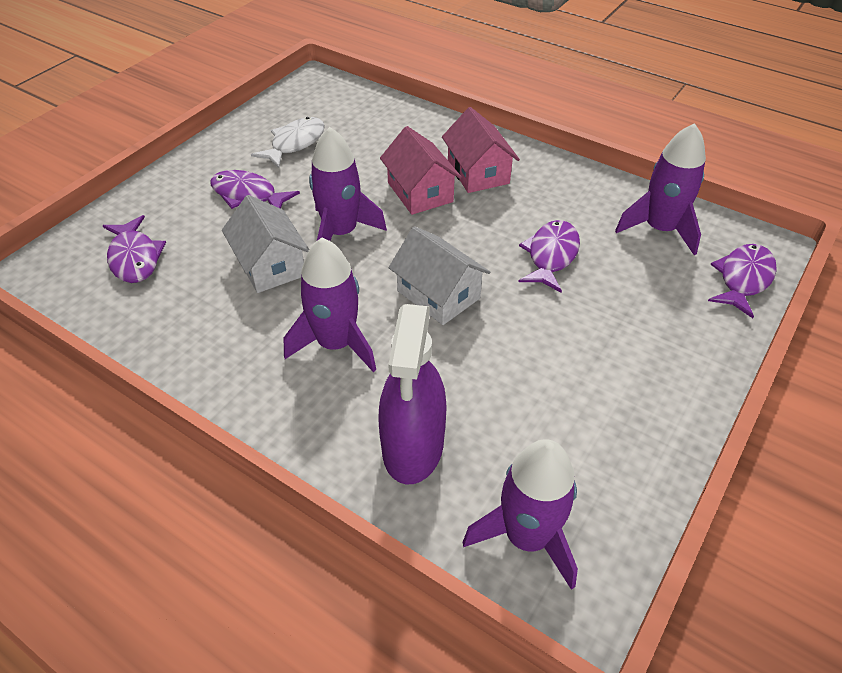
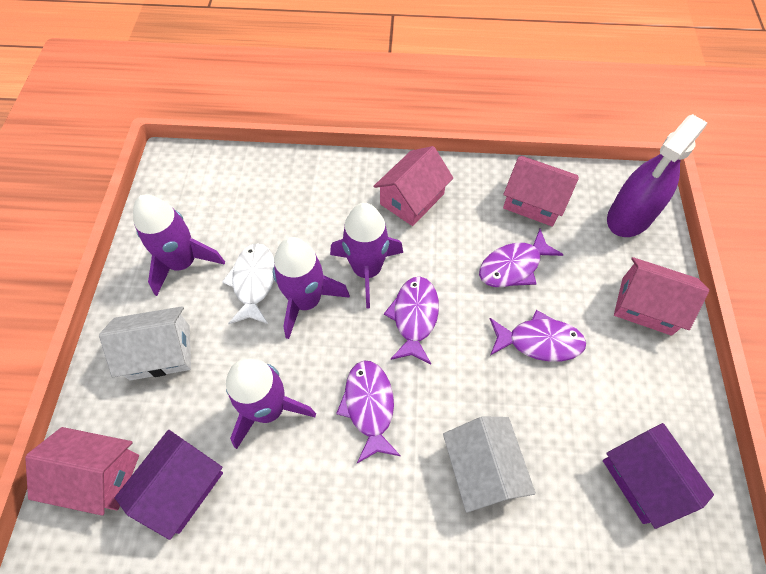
pink house: [380,126,462,215] [442,107,520,193] = 2 -> [25,427,139,516] [373,146,453,226] [503,156,579,227] [614,257,709,336] = 4
purple house: none = 0 -> [115,430,223,540] [603,423,714,529] = 2

